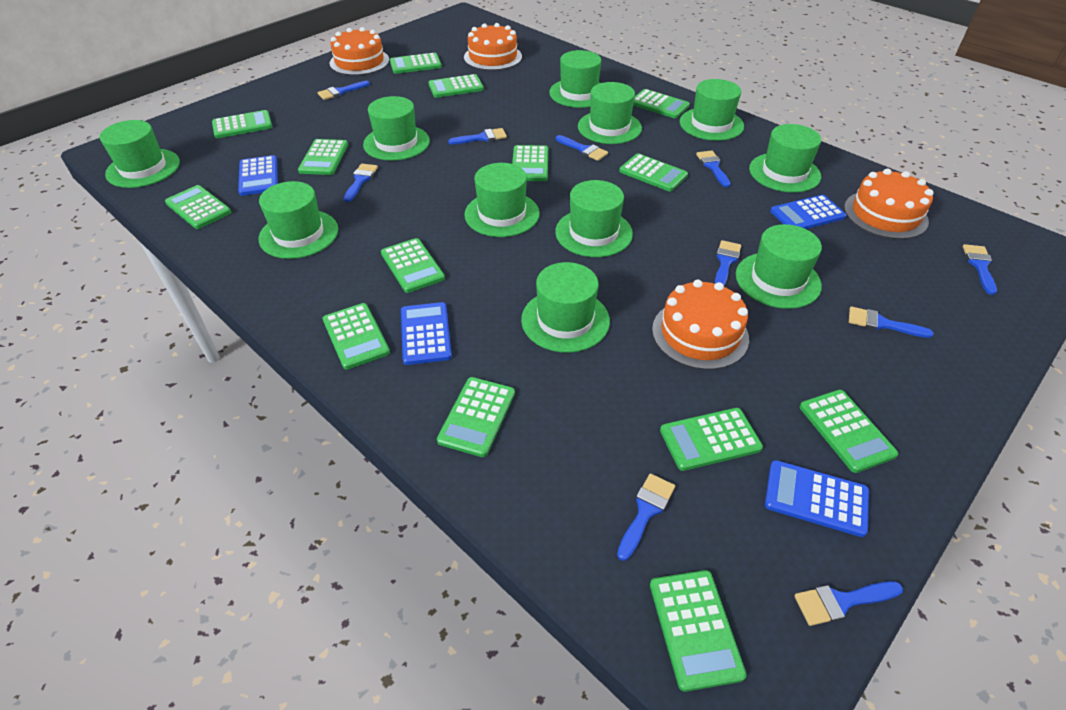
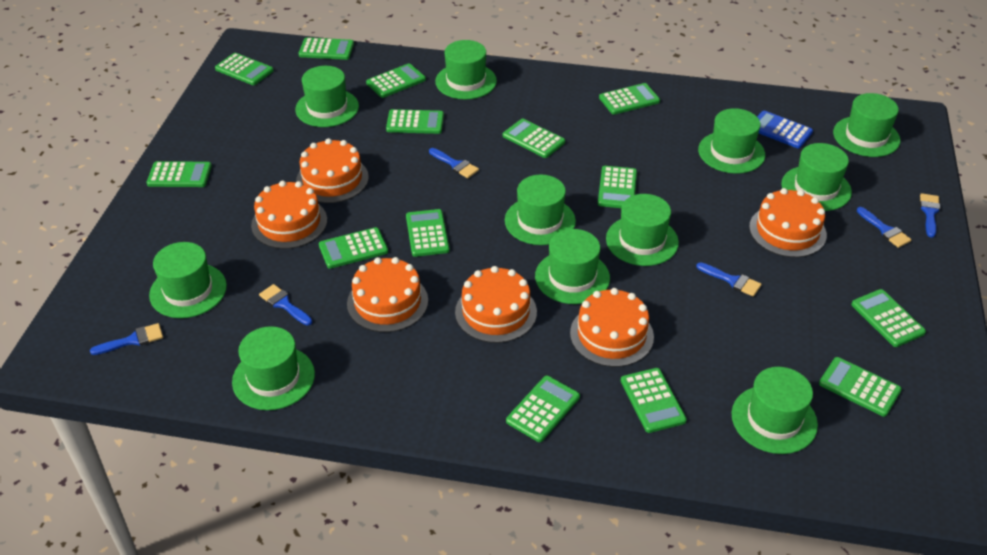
blue brush: [317,81,370,100] [344,164,378,202] [448,128,507,144] [556,135,608,161] [617,474,675,561] [696,151,731,187] [714,240,741,286] [794,581,903,626] [849,307,934,338] [963,244,997,295] = 10 -> [90,323,163,355] [259,284,312,326] [429,148,479,178] [696,262,762,297] [857,207,912,248] [920,193,940,238] = 6
blue calculator: [238,155,278,196] [401,302,452,365] [765,460,869,537] [770,195,846,229] = 4 -> [757,111,813,148] = 1
orange cake: [330,27,389,75] [464,23,522,70] [652,280,749,370] [844,168,934,239] = 4 -> [251,181,327,249] [296,138,369,203] [347,257,428,332] [455,266,537,343] [570,288,654,367] [749,188,827,257] = 6

